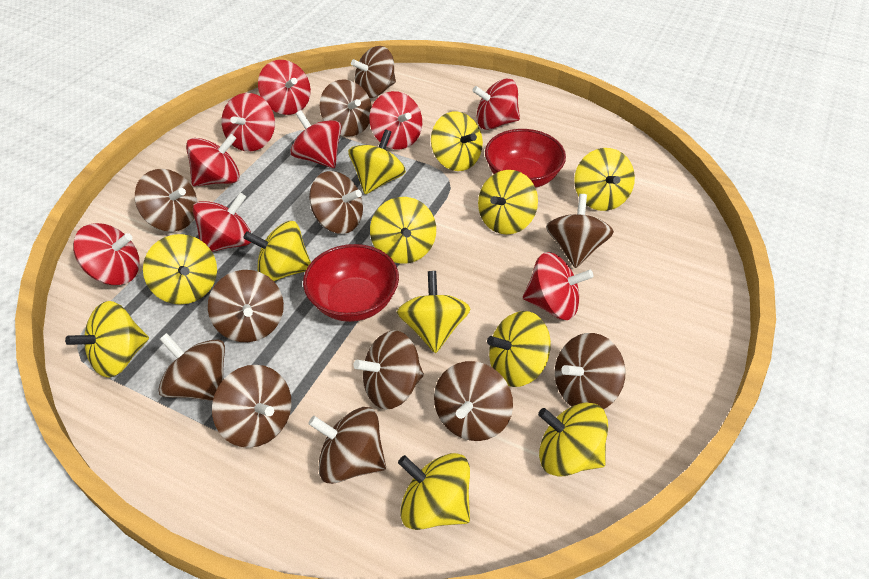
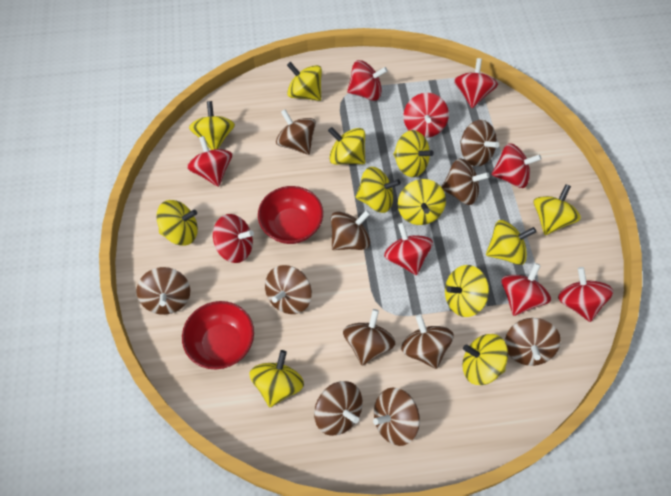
brown spinning top: [135,169,197,232] [158,333,225,401] [208,270,284,342] [212,365,292,448] [308,407,386,484] [309,171,363,234] [320,80,372,137] [351,46,396,98] [354,330,424,410] [434,361,513,441] [546,194,614,268] [555,333,625,409] = 12 -> [136,267,190,315] [265,265,312,314] [276,109,316,155] [314,381,363,436] [331,210,370,250] [343,309,396,366] [373,387,420,446] [401,314,454,369] [442,159,489,205] [460,120,499,166] [505,318,561,366] = 11

